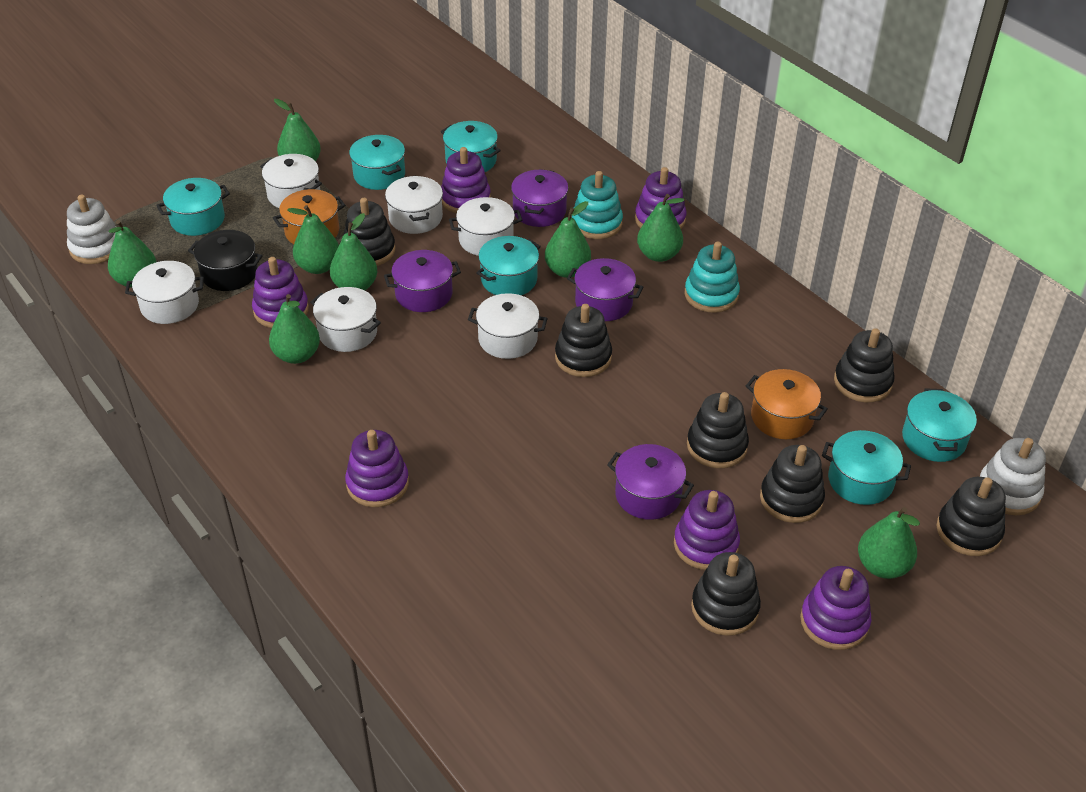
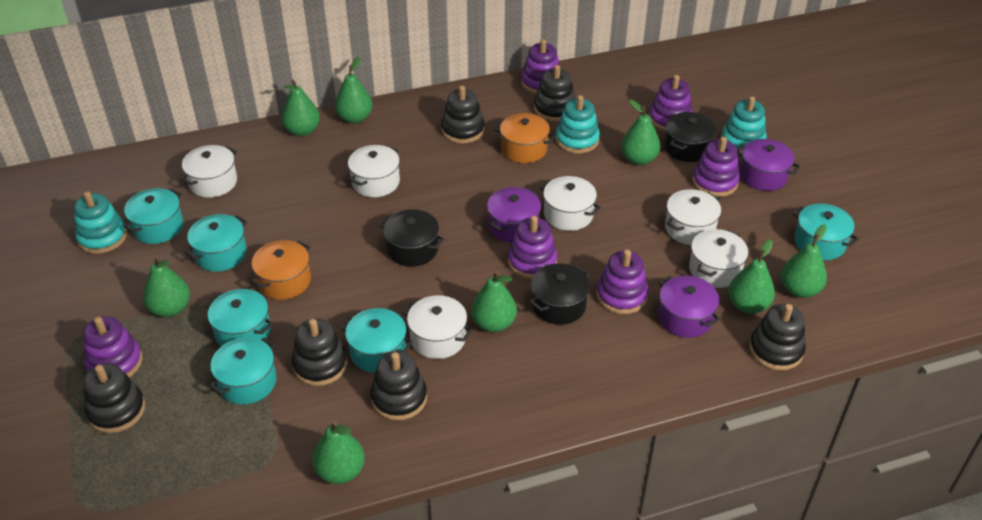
black pot: [188,230,263,291] = 1 -> [379,209,444,267] [530,263,590,325] [665,112,716,162] = 3
black stacking toy: [344,198,395,266] [555,304,612,377] [687,392,749,468] [691,552,761,636] [760,445,825,523] [834,328,895,402] [936,477,1006,556] = 7 -> [83,363,145,433] [292,318,348,386] [370,351,427,421] [441,86,485,144] [534,65,576,122] [749,304,806,371] = 6
purple pot: [384,250,461,312] [511,169,568,227] [567,258,643,321] [607,444,694,520] = 4 -> [487,187,541,243] [658,276,720,338] [737,139,800,191] = 3
turquoise stacking toy: [572,171,623,239] [685,242,740,313] = 2 -> [74,191,127,254] [555,95,600,154] [721,96,767,153] = 3
white stacking toy: [67,195,116,264] [980,438,1046,515] = 2 -> none = 0

